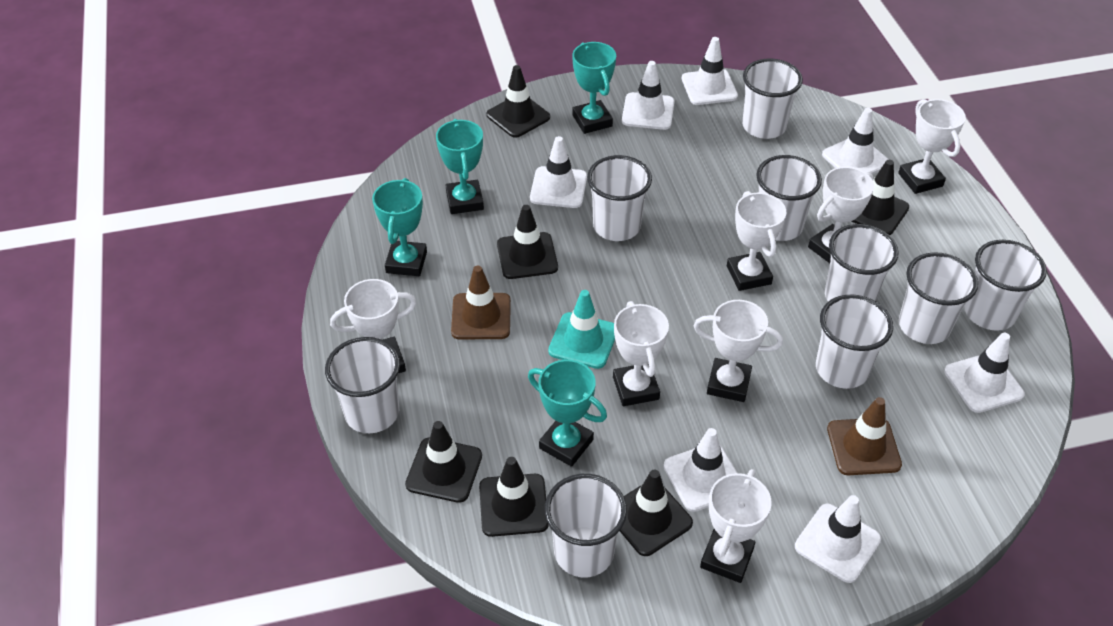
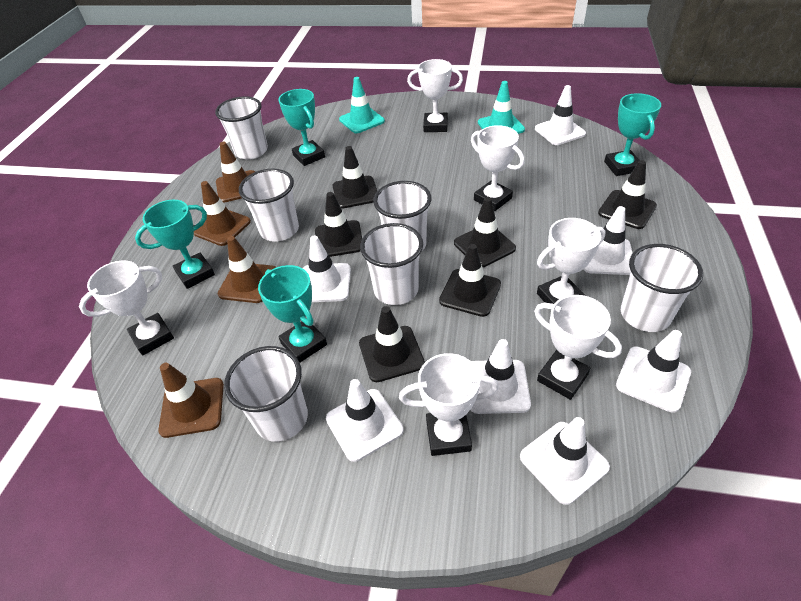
brown traffic cone: [451,266,511,340] [827,397,902,475] = 2 -> [158,363,224,438] [194,181,251,246] [216,142,255,203] [217,236,276,303] = 4
turquoise traffic cone: [548,290,615,369] = 1 -> [339,77,385,133] [478,81,525,134] = 2
white cup: [325,337,400,433] [545,474,627,577] [587,155,652,241] [742,59,803,139] [756,155,822,241] [816,295,893,389] [825,224,899,302] [899,252,978,344] [964,240,1047,331] = 9 -> [215,96,268,160] [224,346,308,442] [239,169,299,242] [360,223,423,305] [373,181,432,252] [621,244,703,332] = 6
white trophy: [330,279,417,373] [613,301,669,406] [694,300,783,402] [700,469,772,583] [727,191,786,291] [808,167,874,263] [898,99,966,194] = 7 -> [79,260,174,356] [399,353,499,456] [407,59,463,132] [471,125,524,211] [534,295,622,400] [537,218,605,304] = 6

